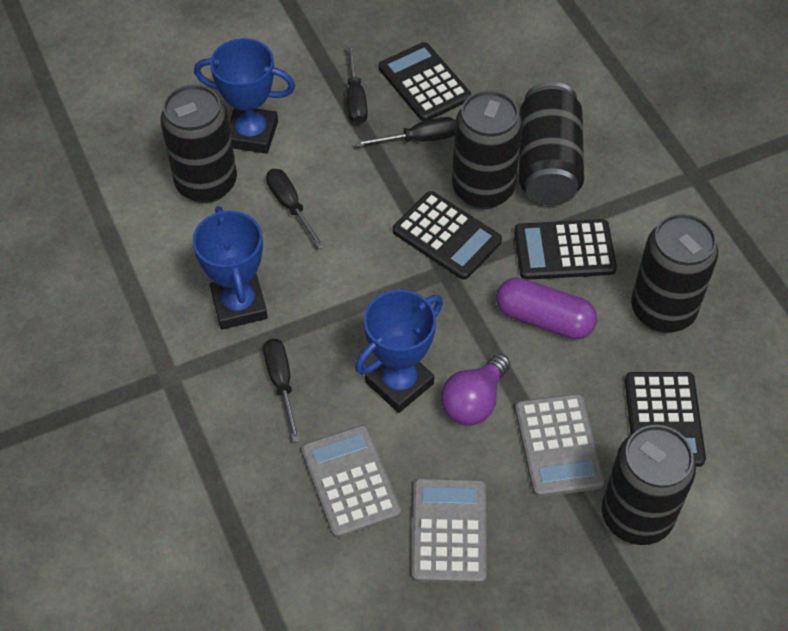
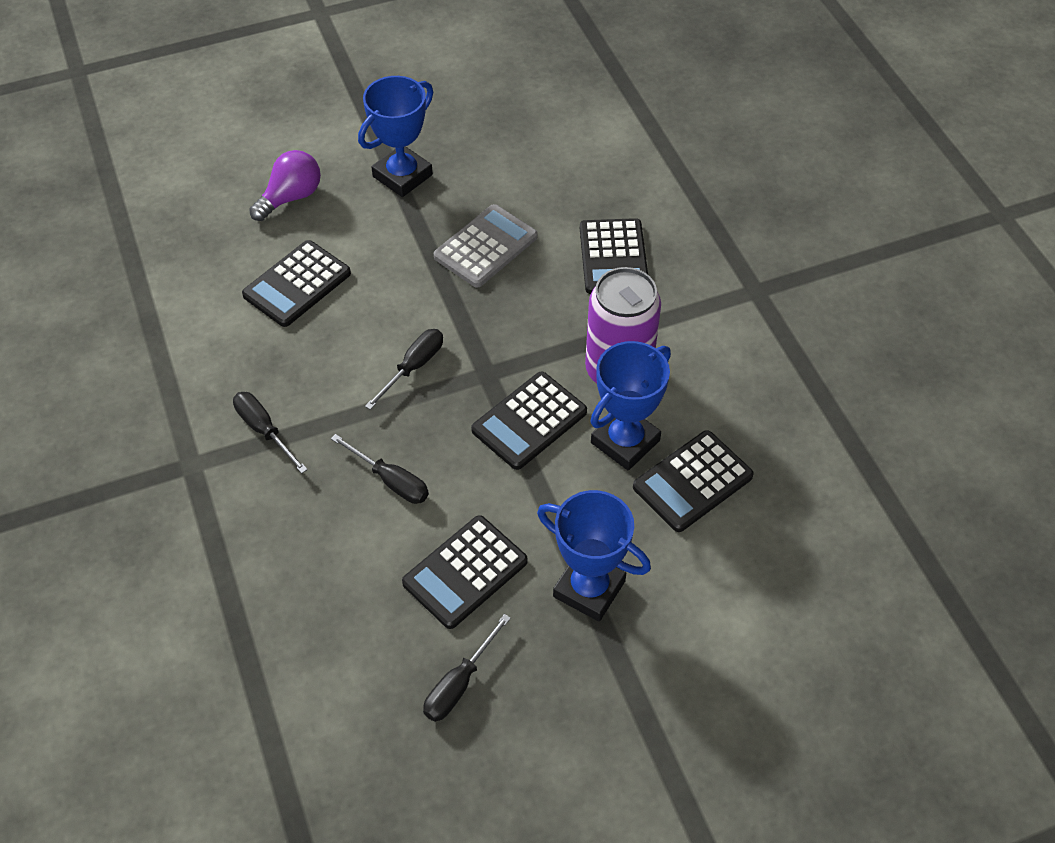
black calculator: [379,42,471,121] [393,191,502,280] [514,219,617,280] [625,372,706,467] = 4 -> [242,240,351,327] [402,515,528,629] [471,371,587,470] [580,218,648,294] [633,430,754,532] = 5
black can: [160,84,237,203] [452,90,523,209] [519,82,584,205] [602,425,696,545] [631,213,718,333] = 5 -> none = 0
grey calculator: [302,425,401,538] [412,478,487,584] [515,394,604,497] = 3 -> [434,204,538,288] = 1
purple can: none = 0 -> [585,267,661,383] = 1
purple capsule: [496,277,597,339] = 1 -> none = 0

